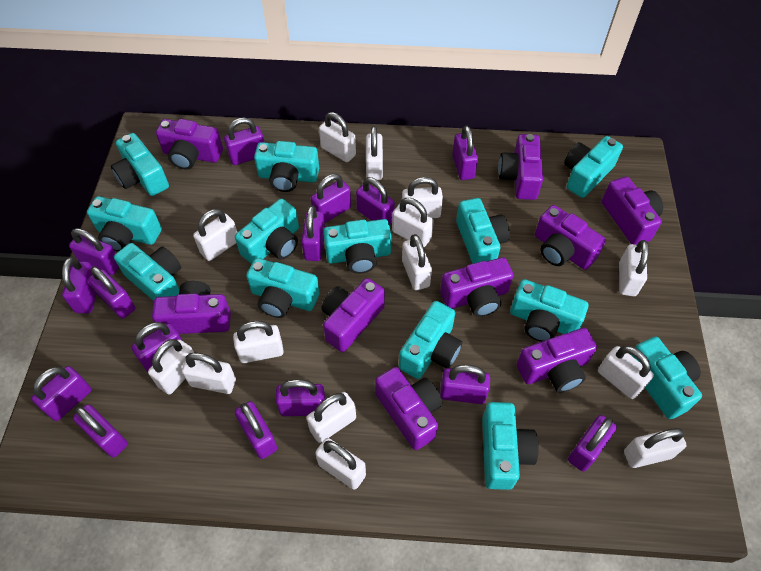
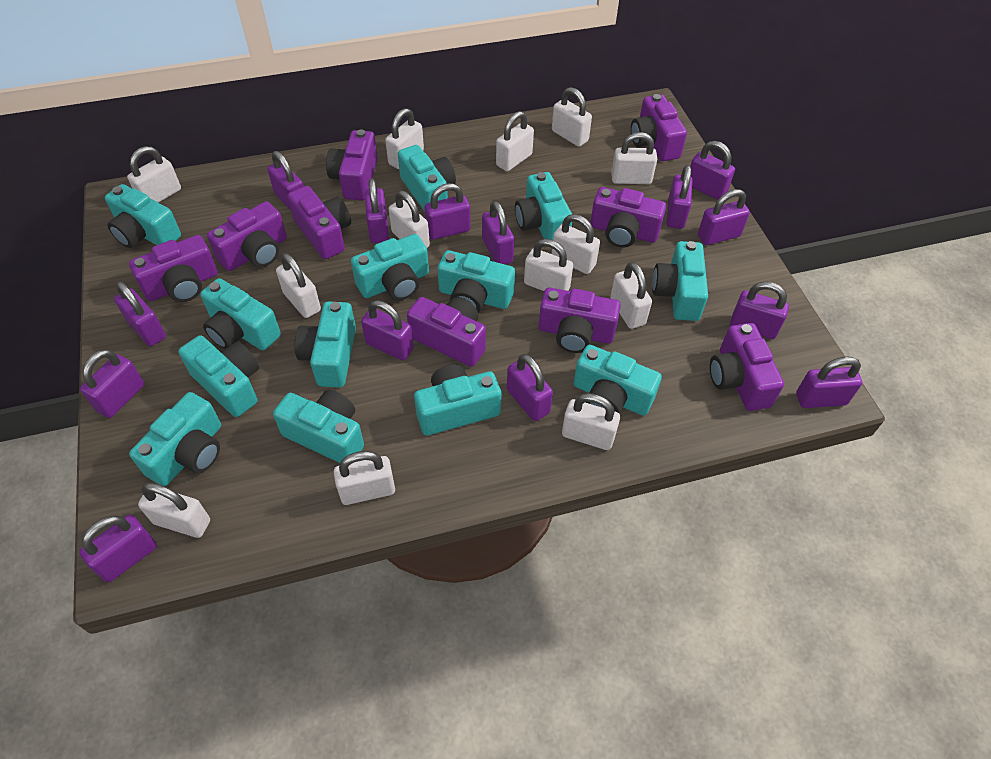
purple padlock: [31,366,92,421] [62,257,97,313] [69,228,119,275] [73,404,128,458] [88,266,136,319] [132,322,183,372] [224,117,265,165] [235,401,277,459] [276,379,326,416] [301,205,325,261] [311,174,351,223] [356,177,395,225] [440,365,490,404] [452,126,478,180] [568,415,617,472] = 15 -> [79,515,157,582] [80,349,144,418] [114,281,166,346] [267,151,304,210] [361,300,414,360] [365,178,389,243] [424,183,470,240] [482,201,514,264] [507,354,553,421] [666,165,693,229] [691,141,735,200] [698,189,750,245] [730,281,789,339] [796,357,862,408] = 14
white padlock: [148,339,194,394] [182,352,236,394] [193,209,237,261] [233,321,284,363] [307,392,356,443] [315,438,366,490] [319,112,356,162] [366,126,383,180] [392,198,434,247] [402,177,443,218] [402,234,432,290] [598,346,654,399] [619,240,649,296] [624,428,687,468] = 14 -> [127,146,181,203] [138,483,210,538] [276,253,321,318] [334,451,395,505] [385,108,424,169] [389,191,430,248] [496,111,534,171] [524,239,573,291] [552,87,592,147] [552,214,600,274] [562,393,620,450] [610,262,652,329] [611,132,657,184] = 13

